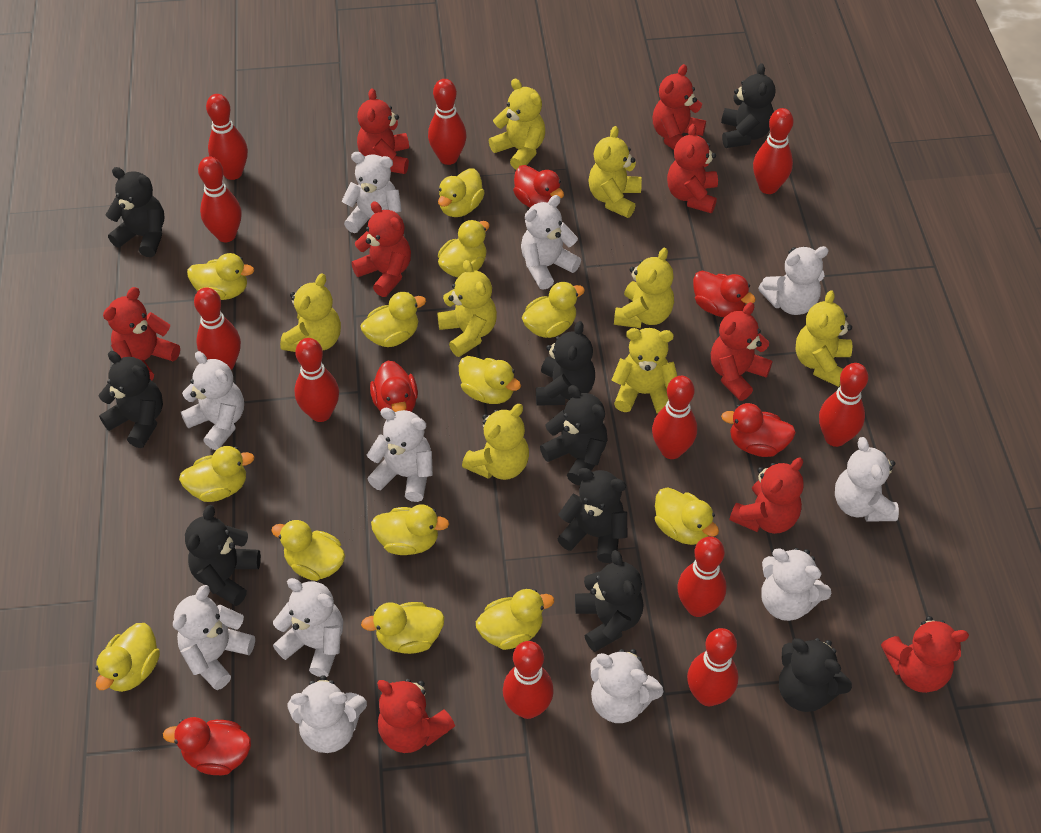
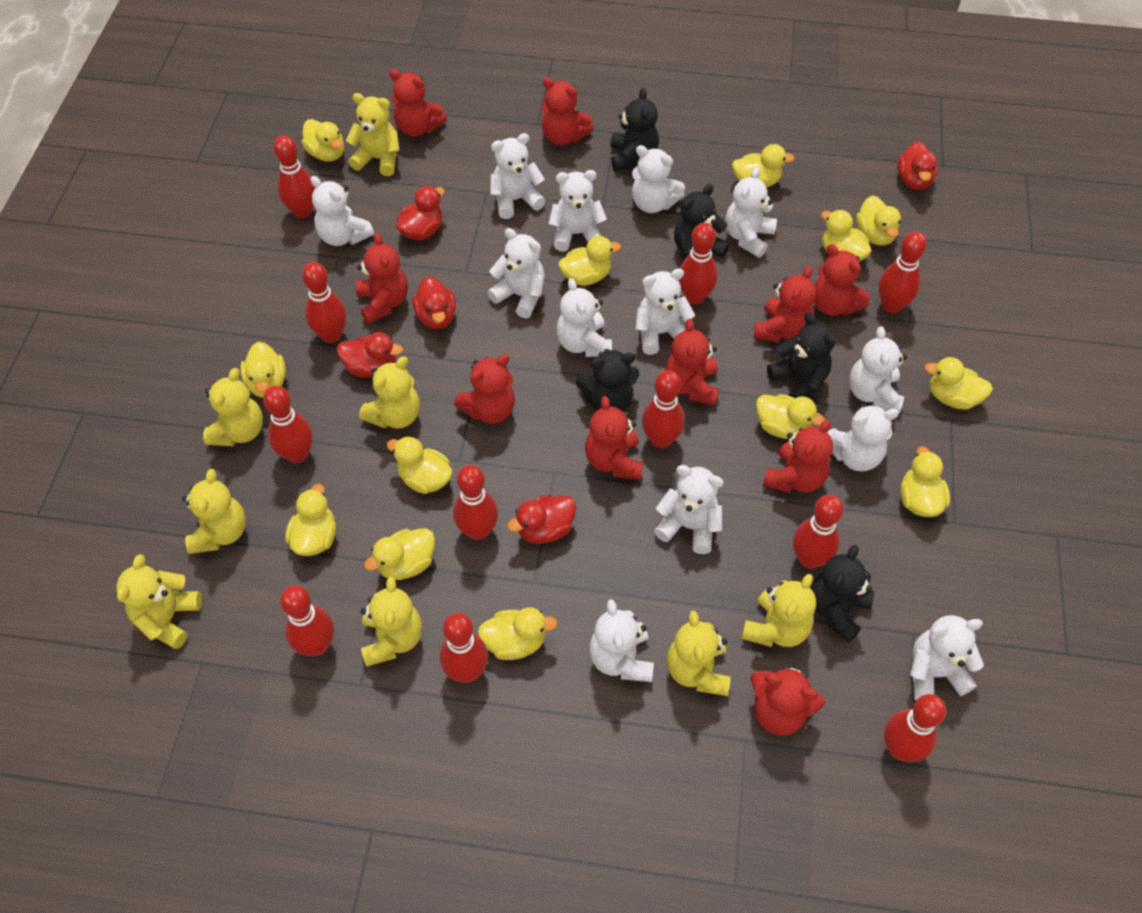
black teddy bear: [99,351,163,448] [106,167,164,257] [185,505,261,606] [536,321,595,406] [540,385,608,485] [557,468,628,563] [575,550,643,652] [721,63,775,148] [779,638,852,712] = 9 -> [576,349,639,412] [610,88,659,171] [674,184,730,260] [767,313,836,398] [811,545,874,643] = 5
red teddy bear: [103,287,180,380] [351,201,411,297] [357,88,409,174] [377,679,455,753] [653,64,706,150] [667,124,718,213] [711,302,772,401] [729,457,804,534] [881,616,969,693] = 9 -> [356,233,408,324] [389,69,447,137] [454,354,515,424] [541,77,593,145] [585,396,643,480] [665,319,719,405] [750,664,825,735] [754,266,816,343] [763,420,833,493] [814,244,870,316] = 10
white teddy bear: [173,585,255,690] [181,351,244,450] [273,578,343,677] [287,675,367,753] [342,152,402,233] [367,408,433,502] [521,195,581,290] [591,649,663,723] [758,246,829,315] [761,548,831,621] [835,437,899,522] = 11 -> [310,176,374,246] [488,228,545,318] [490,133,546,219] [548,170,607,252] [556,278,612,357] [589,599,654,682] [632,145,685,213] [635,268,695,355] [654,465,724,554] [725,167,777,258] [827,404,899,472] [849,327,907,413] [910,615,984,700] = 13

